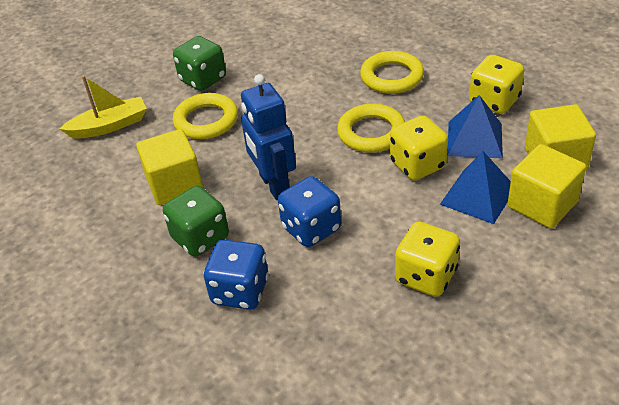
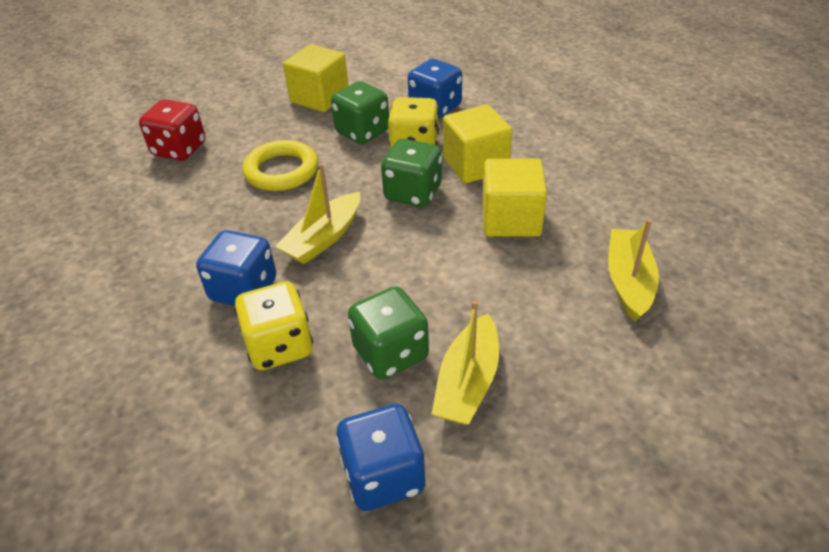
blue dice: [204,239,269,310] [278,176,341,247] = 2 -> [196,230,276,306] [336,404,426,511] [408,59,462,118] = 3
blue pyramid: [440,151,511,224] [447,95,503,158] = 2 -> none = 0
blue robot: [241,74,296,200] = 1 -> none = 0
green dice: [163,186,229,257] [173,36,226,91] = 2 -> [331,81,389,144] [348,286,429,379] [381,139,442,207] = 3
red dice: none = 0 -> [139,99,205,161] = 1
yellow boat: [60,75,147,139] = 1 -> [275,163,361,264] [432,300,499,425] [608,219,659,322] = 3
yellow dice: [390,115,448,181] [395,222,460,297] [469,55,524,114] = 3 -> [234,281,313,370] [388,97,439,149] = 2
yellow ring: [173,93,238,139] [337,104,405,153] [360,51,424,94] = 3 -> [242,140,318,191] = 1

